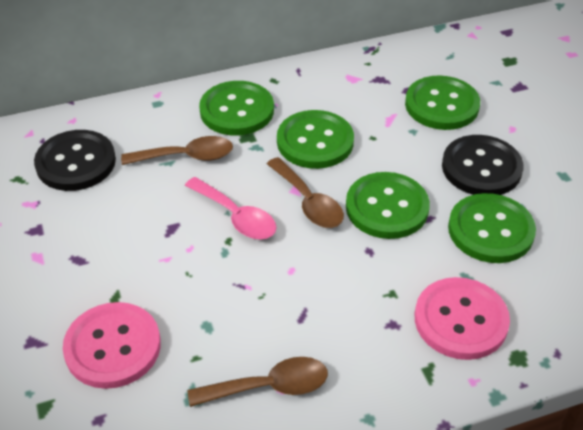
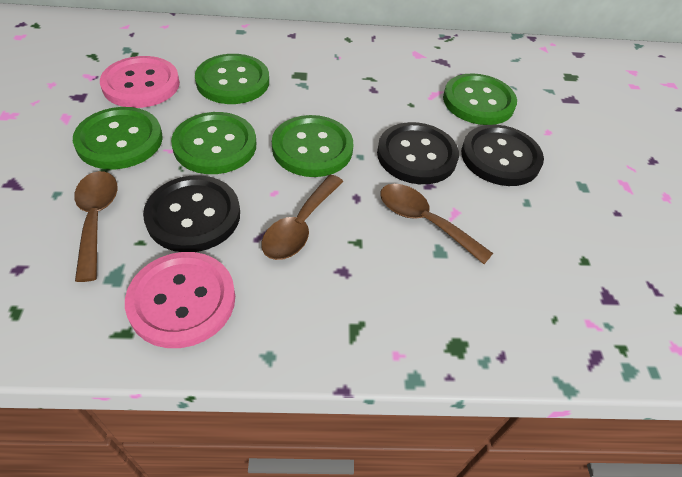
black button: [34,130,116,191] [442,135,524,195] = 2 -> [143,175,240,252] [377,122,459,184] [461,125,544,186] = 3
pink spoon: [185,177,277,239] = 1 -> none = 0

